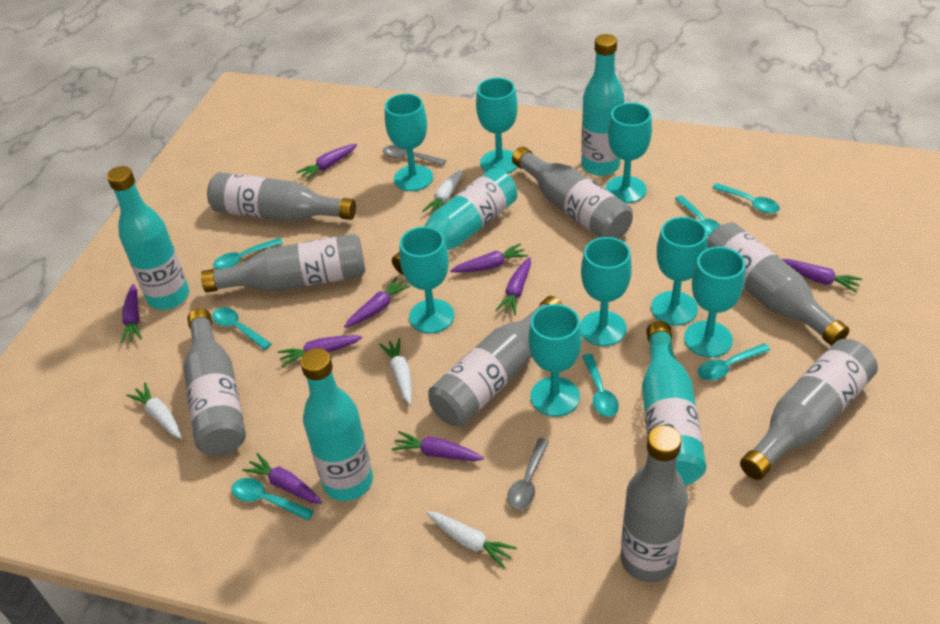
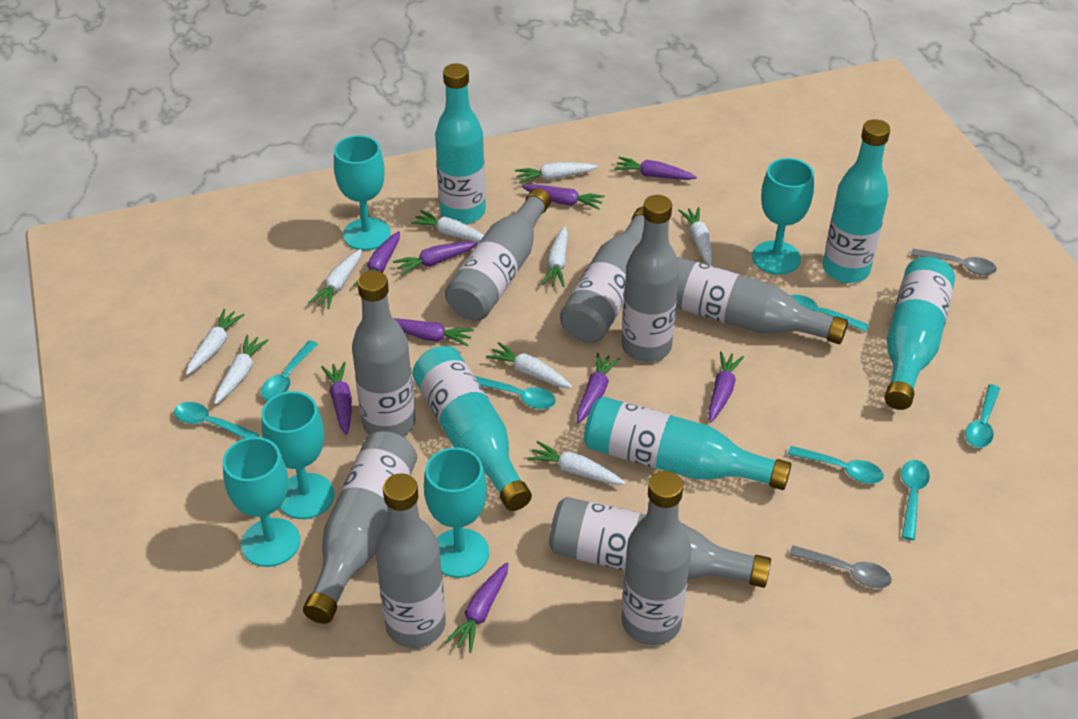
grey bottle: [183,308,246,455] [201,234,365,293] [207,172,356,222] [428,296,563,426] [512,147,633,239] [620,425,688,582] [707,222,849,346] [740,339,878,480] = 8 -> [303,431,417,624] [352,270,415,436] [375,473,446,648] [445,188,551,321] [549,497,771,588] [560,207,645,343] [622,195,680,362] [622,471,691,645] [676,257,848,344] = 9
turquoise goblet: [385,94,433,191] [399,227,454,333] [476,78,518,174] [529,304,582,417] [580,237,632,346] [606,103,652,203] [651,217,707,326] [684,247,745,357] = 8 -> [223,437,300,567] [261,391,334,519] [334,135,391,250] [424,447,489,578] [752,158,814,275] = 5
white carrot: [126,383,182,439] [379,338,412,405] [422,169,463,214] [427,511,517,568] = 4 -> [186,309,244,375] [214,335,269,404] [308,249,362,309] [410,210,484,242] [486,342,572,388] [515,162,598,184] [527,441,625,485] [542,226,568,287] [678,207,712,266] = 9

